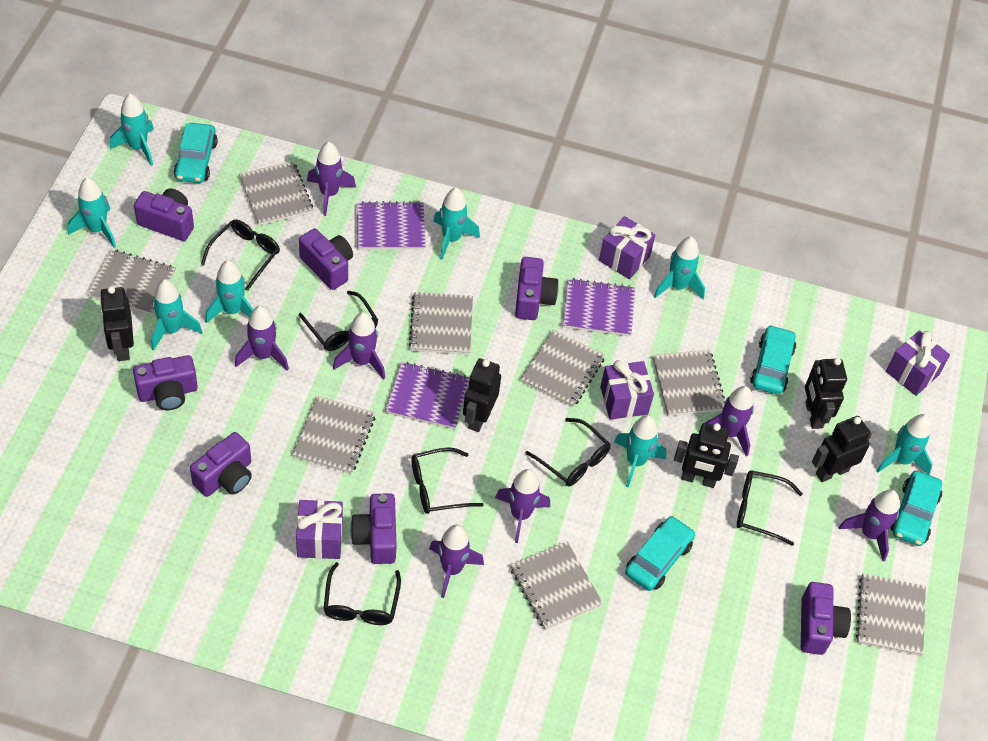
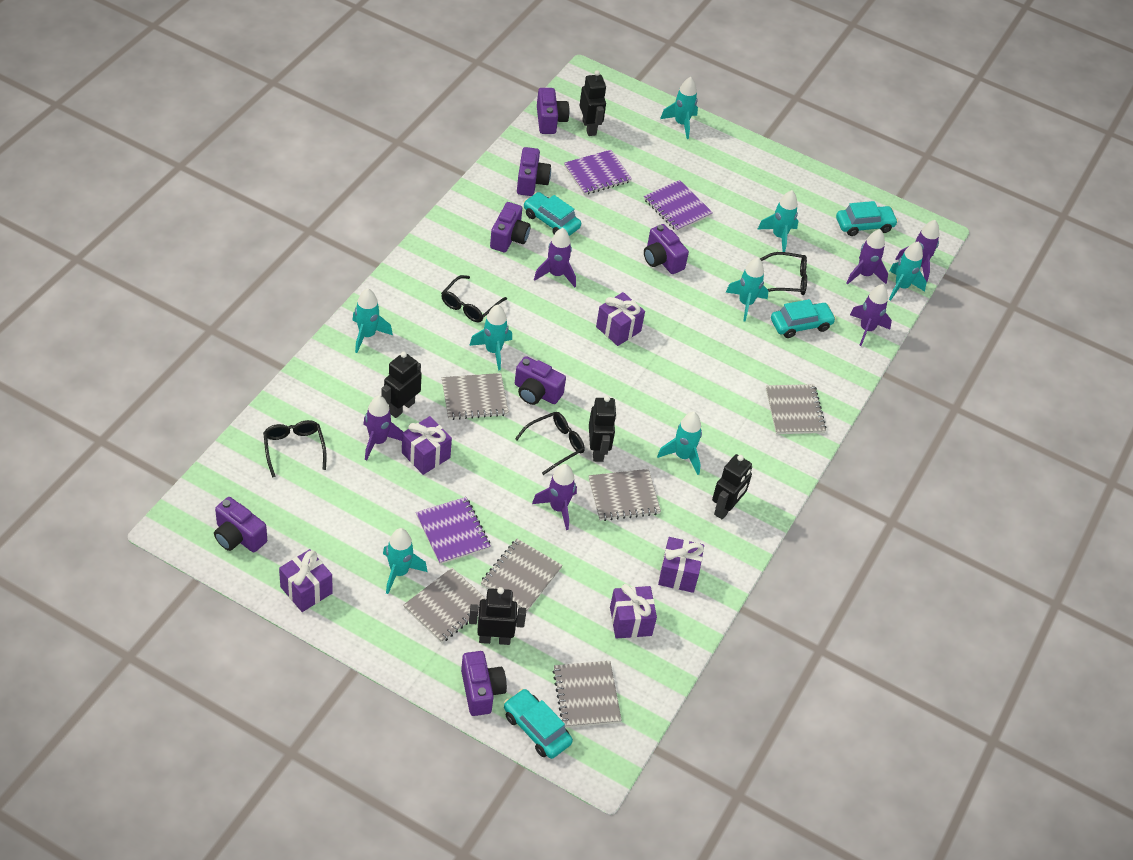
black glasses: [201,219,280,291] [299,291,378,351] [323,562,401,625] [411,447,484,514] [526,418,611,487] [737,470,803,546] = 6 -> [263,420,327,478] [441,275,507,322] [515,412,585,475] [760,252,807,295] = 4
grey notebook: [87,249,176,315] [239,161,313,225] [292,396,375,474] [409,292,473,355] [510,541,603,630] [521,330,605,407] [653,350,726,416] [856,573,926,656] = 8 -> [404,568,486,643] [442,373,509,420] [481,539,563,612] [553,661,622,728] [589,469,661,521] [766,384,827,434] = 6
purple gift: [296,500,343,559] [599,216,655,279] [600,360,654,420] [886,330,950,396] = 4 -> [279,549,333,612] [402,416,452,475] [596,292,645,346] [610,584,657,639] [658,537,704,593] = 5
purple rocket: [235,306,289,371] [307,142,356,216] [333,312,385,380] [429,525,484,598] [495,469,550,543] [705,386,754,456] [839,490,900,561] = 7 -> [363,395,403,461] [532,464,577,530] [534,228,576,287] [847,229,888,284] [850,284,892,346] [895,220,939,283] = 6

